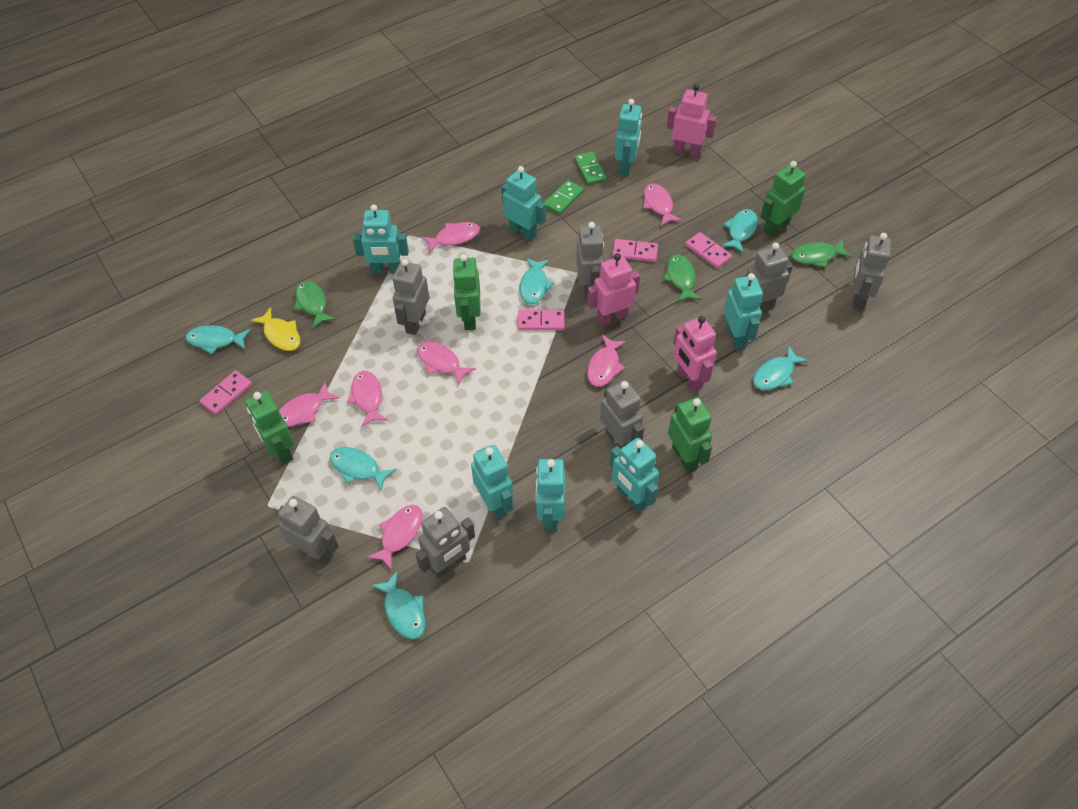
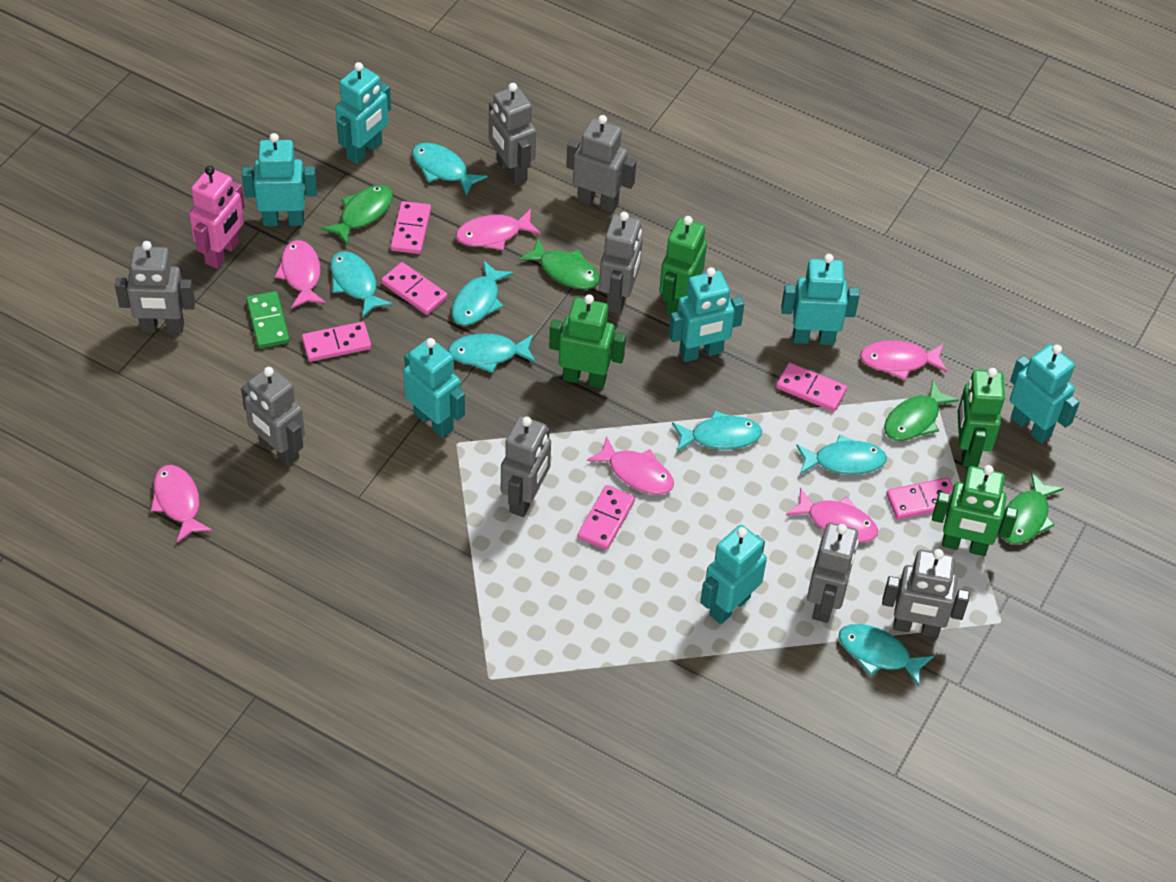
green domino: [544,180,584,215] [574,151,607,185] = 2 -> [246,291,290,348] = 1
green fish: [294,281,336,329] [663,254,701,302] [791,240,852,268] = 3 -> [322,185,393,245] [519,238,600,289] [884,380,959,441] [1003,472,1064,544] = 4
grey robot: [277,496,339,565] [393,259,429,335] [415,507,475,578] [576,222,604,298] [600,380,644,449] [741,242,793,310] [852,233,891,310] = 7 -> [115,241,195,333] [241,366,305,466] [489,83,536,185] [501,416,551,517] [566,115,636,213] [599,212,643,314] [807,523,859,623] [882,549,970,638] = 8
pink domino: [200,370,252,415] [518,310,564,330] [612,239,658,262] [685,232,732,269] = 4 -> [302,322,371,362] [381,262,448,315] [391,201,431,254] [577,485,635,550] [776,363,847,412] [886,477,954,520] = 6
pink fish: [279,382,340,427] [347,371,388,427] [367,505,423,570] [417,341,476,385] [421,222,480,253] [587,335,626,387] [643,183,682,226] = 7 -> [151,465,212,543] [274,240,326,308] [456,209,541,250] [587,436,674,495] [786,487,878,542] [860,340,947,380] = 6
pink robot: [587,253,640,326] [667,84,717,158] [674,316,717,391] = 3 -> [189,166,245,269] = 1
turquoise fish: [186,325,251,354] [330,447,396,491] [371,571,425,639] [520,258,554,304] [721,209,758,253] [753,346,808,390] = 6 -> [330,251,393,318] [412,143,487,196] [448,333,536,373] [452,260,513,326] [672,410,762,452] [796,435,887,475] [839,624,934,686] = 7
yellow fish: [250,307,301,351] = 1 -> none = 0

